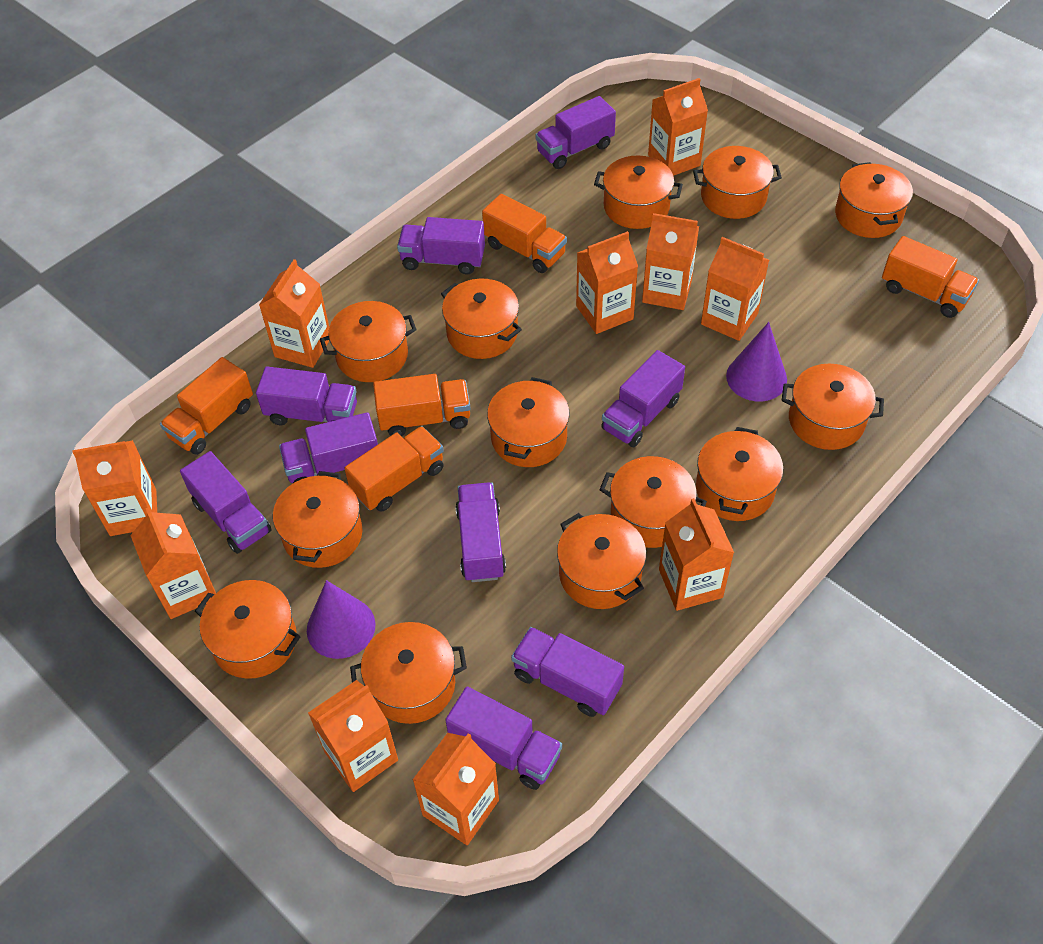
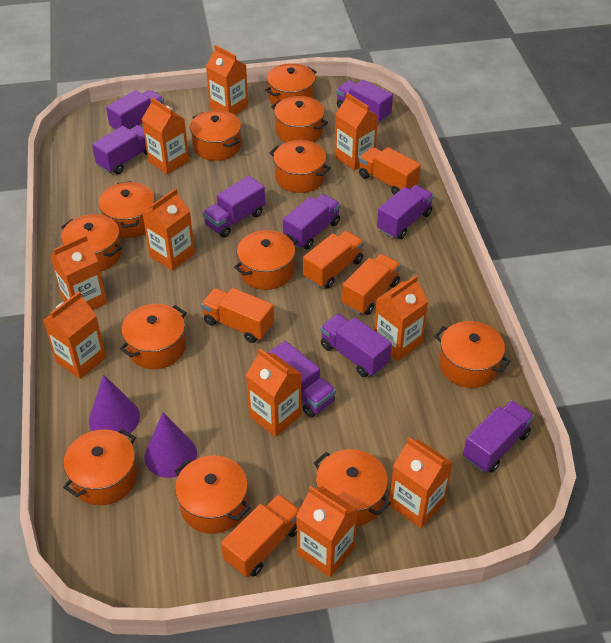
orange pot: [195,580,301,679] [273,471,363,568] [320,301,417,382] [350,622,467,724] [441,279,522,359] [487,377,570,467] [557,513,646,609] [594,156,683,229] [600,456,707,548] [693,146,782,219] [696,427,783,521] [782,364,884,450] [835,162,913,238] = 13 -> [61,214,122,272] [63,429,137,505] [99,181,155,238] [120,304,187,369] [175,456,250,534] [190,110,241,161] [234,230,297,290] [265,63,316,105] [270,140,331,193] [271,96,328,143] [314,449,391,526] [434,321,511,388] = 12

